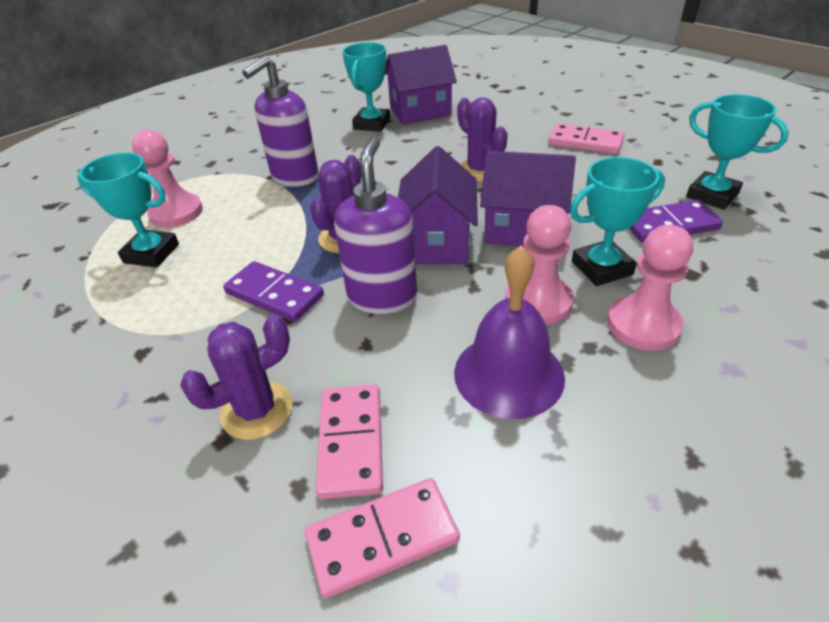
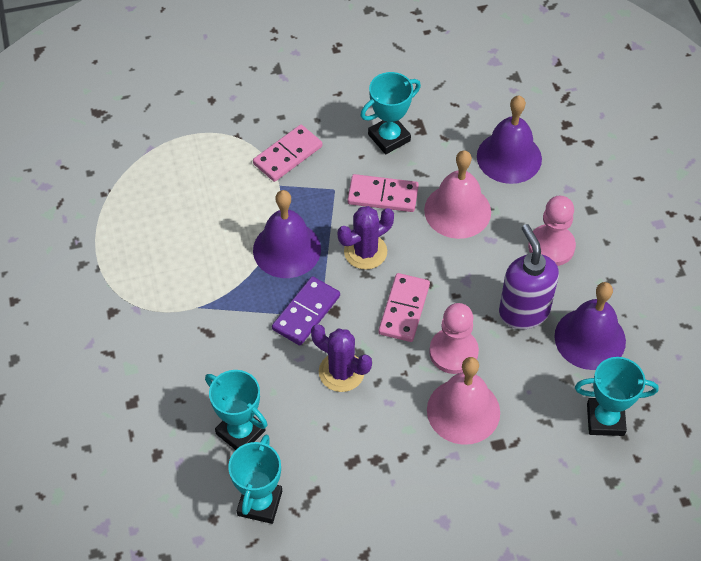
pink bell: none = 0 -> [424,150,491,239] [427,357,500,445] = 2
pink pawn: [132,130,203,228] [506,205,574,325] [607,225,693,351] = 3 -> [429,303,479,374] [528,196,576,266] = 2
purple bell: [454,245,565,419] = 1 -> [253,190,321,278] [477,96,542,184] [554,282,626,370] = 3
purple cactus: [180,315,293,440] [310,155,361,253] [457,97,508,181] = 3 -> [311,324,372,392] [338,206,394,270] = 2
purple domino: [223,261,324,322] [629,200,723,243] = 2 -> [272,276,340,345] = 1
purple house: [385,45,457,125] [398,146,478,264] [480,151,576,246] = 3 -> none = 0
purple soap dispenser: [242,56,319,187] [334,137,417,314] = 2 -> [499,224,559,329] = 1

